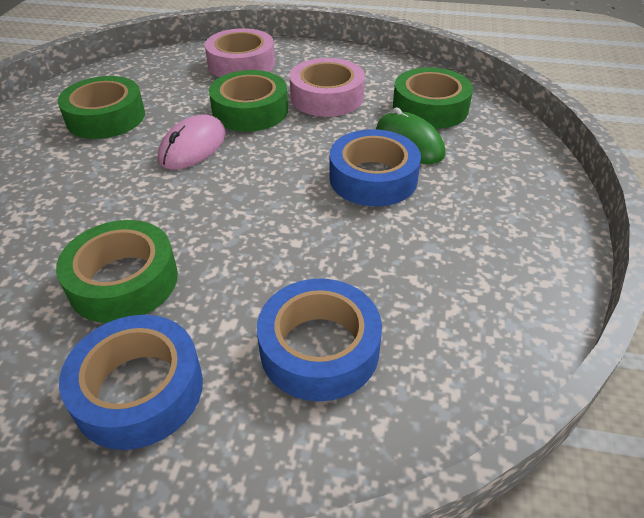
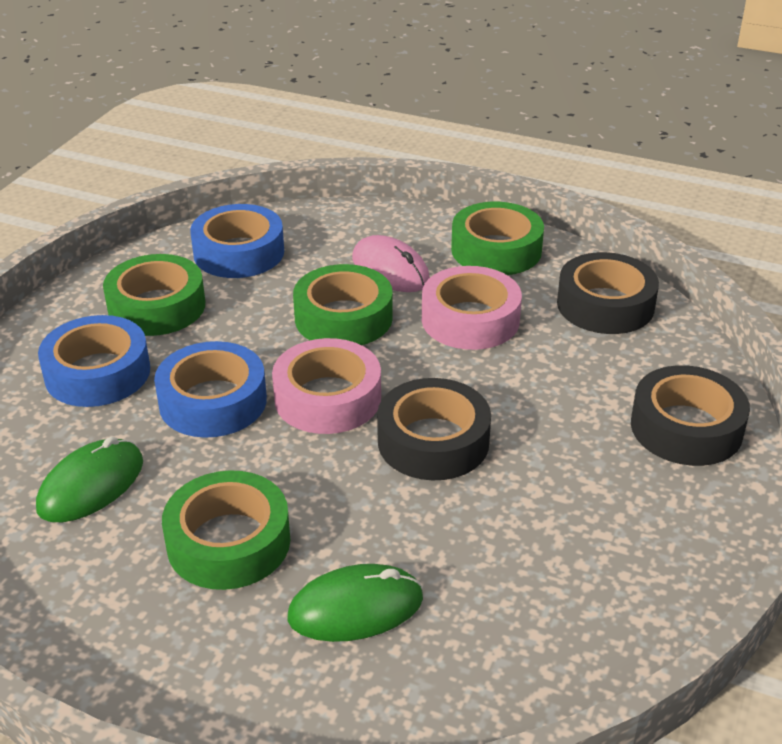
black tape: none = 0 -> [377,378,491,480] [557,252,659,334] [631,365,750,466] = 3
green mouse: [376,107,445,164] = 1 -> [36,436,143,522] [288,564,423,642] = 2

